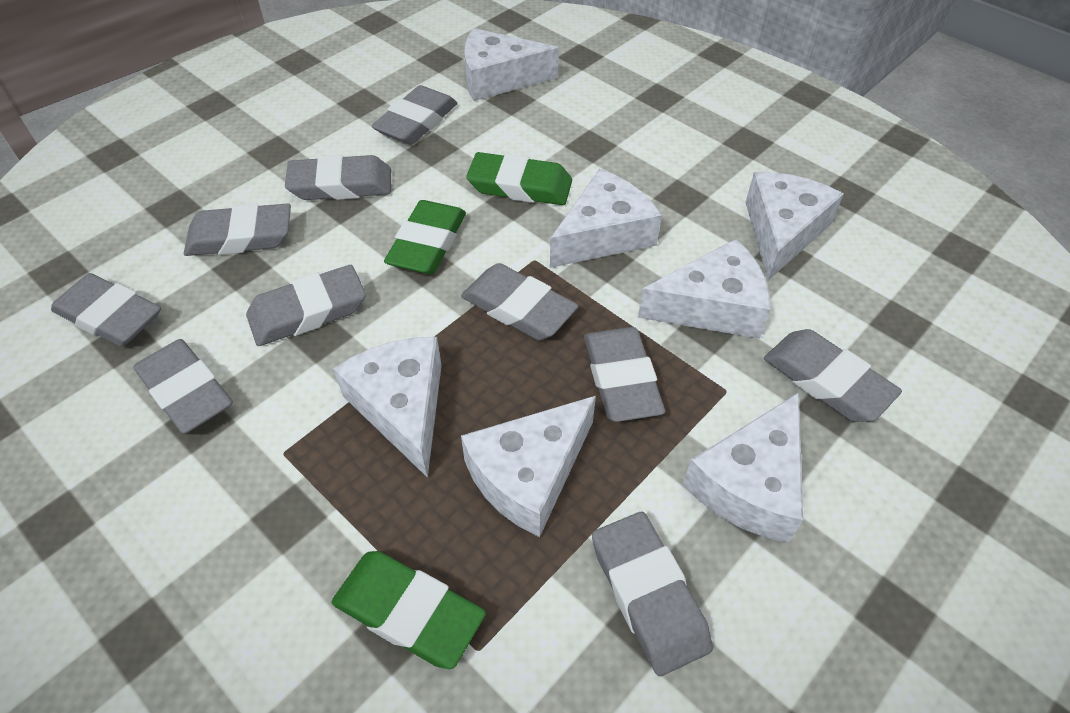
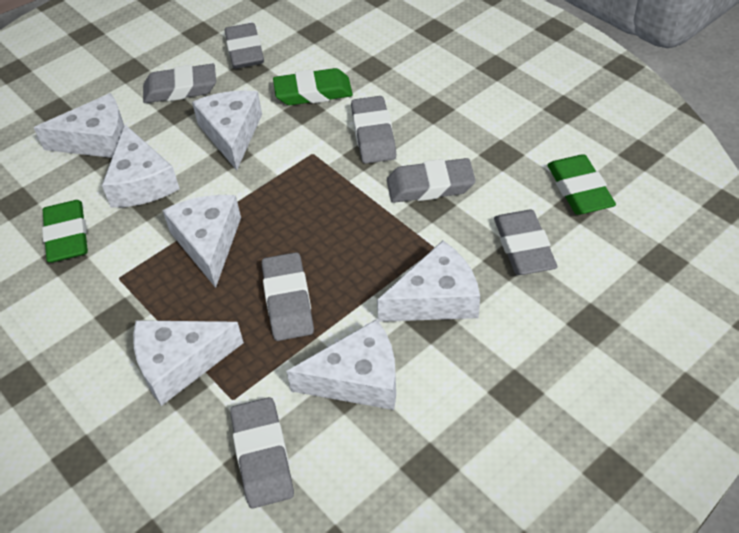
grey eraser: [51,273,161,347] [133,339,233,434] [184,203,291,256] [246,265,366,346] [285,155,391,200] [372,85,457,145] [461,263,578,340] [584,327,665,422] [592,512,713,676] [764,329,902,422] = 10 -> [143,64,216,103] [225,23,264,69] [230,397,294,508] [262,252,314,341] [351,96,396,164] [387,158,476,203] [494,210,557,275] = 7

